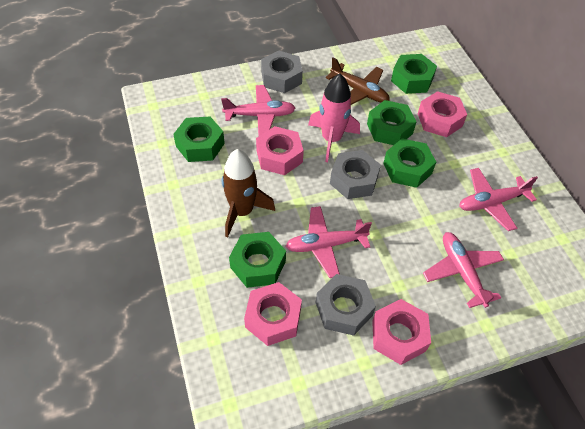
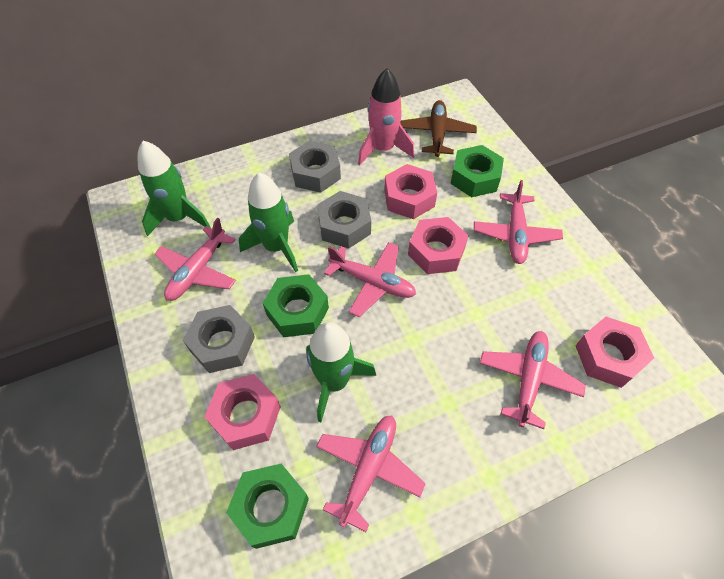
brown rocket: [222,149,275,237] = 1 -> none = 0
green nut: [173,117,225,162] [229,232,286,288] [367,100,416,145] [383,138,436,188] [391,54,437,94] = 5 -> [226,464,309,549] [263,274,329,337] [450,145,504,197] = 3
green rocket: none = 0 -> [138,141,210,236] [239,172,298,272] [306,322,376,422] = 3
pink plane: [221,85,295,136] [286,206,372,278] [423,232,504,308] [459,168,538,231] = 4 -> [154,218,236,301] [316,415,426,532] [324,242,416,317] [474,180,563,264] [480,331,586,429] = 5

